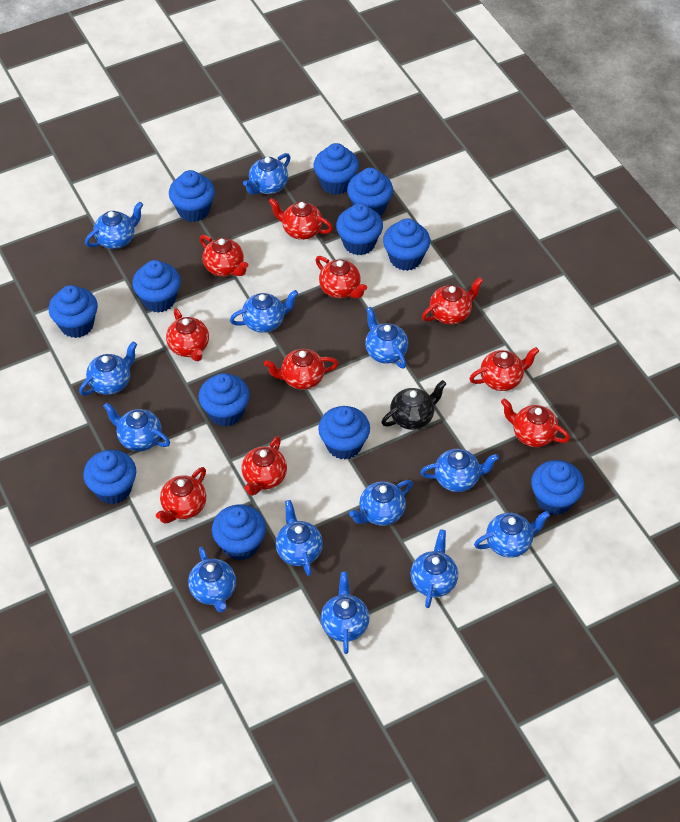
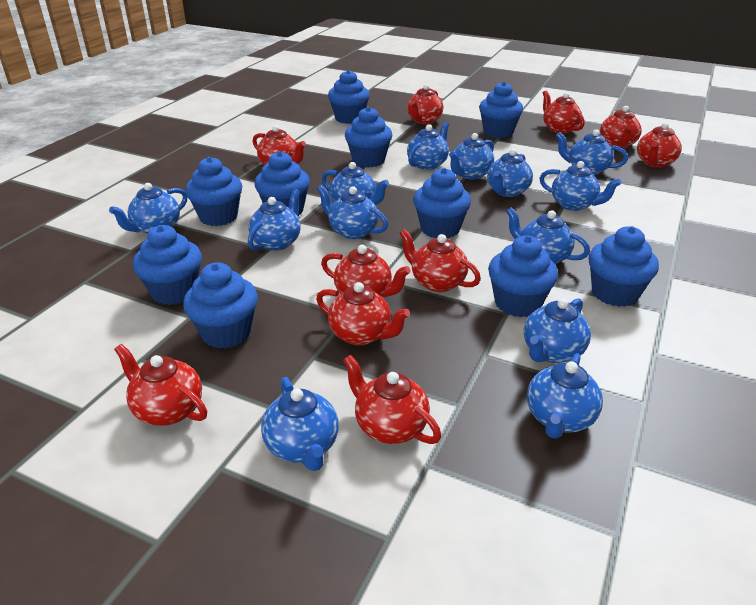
black teapot: [381,380,447,430] = 1 -> none = 0
blue cupcake: [48,285,98,338] [83,450,136,504] [132,260,181,313] [169,170,215,222] [199,373,250,427] [212,504,266,561] [314,143,359,195] [318,406,370,460] [336,203,383,255] [347,168,393,215] [383,218,430,271] [531,460,584,515] = 12 -> [133,225,202,305] [183,262,258,349] [185,157,242,226] [255,151,310,216] [328,70,370,124] [345,107,392,168] [413,168,471,238] [479,82,523,138] [488,235,558,317] [589,226,659,307] = 10

